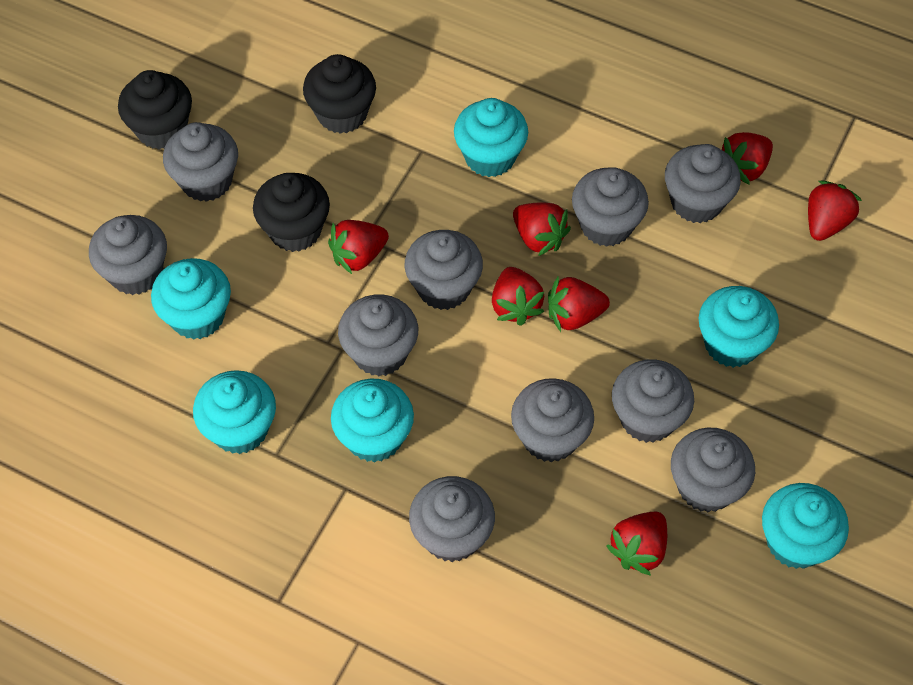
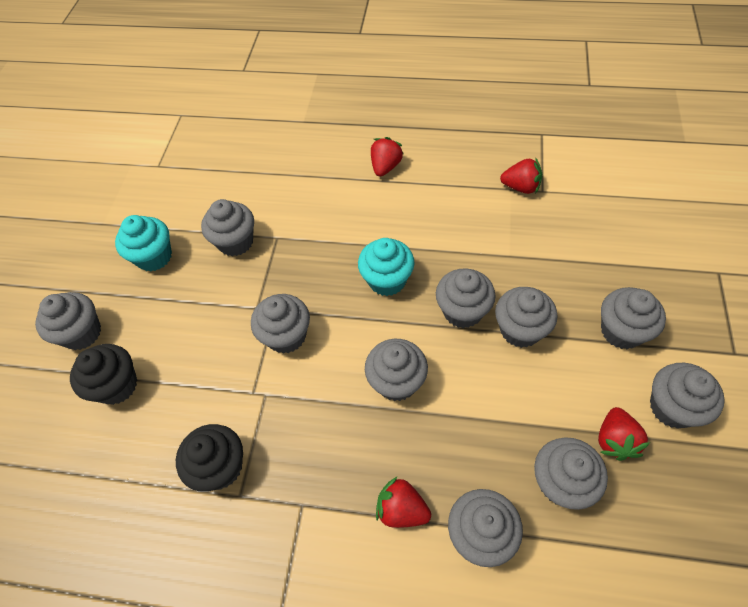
black cupcake: [118,70,192,150] [253,173,330,252] [303,54,376,134] = 3 -> [70,344,137,405] [176,424,243,492] = 2
red strawberry: [328,220,389,274] [492,267,544,326] [513,202,571,256] [548,277,610,332] [606,512,667,576] [722,132,773,185] [808,181,862,241] = 7 -> [371,137,404,177] [376,476,431,528] [500,157,542,194] [598,407,651,461] = 4
turquoise cupcake: [151,258,231,340] [193,370,276,454] [331,379,414,463] [454,98,528,177] [699,286,779,368] [762,483,849,569] = 6 -> [115,215,172,272] [358,238,415,296] = 2

